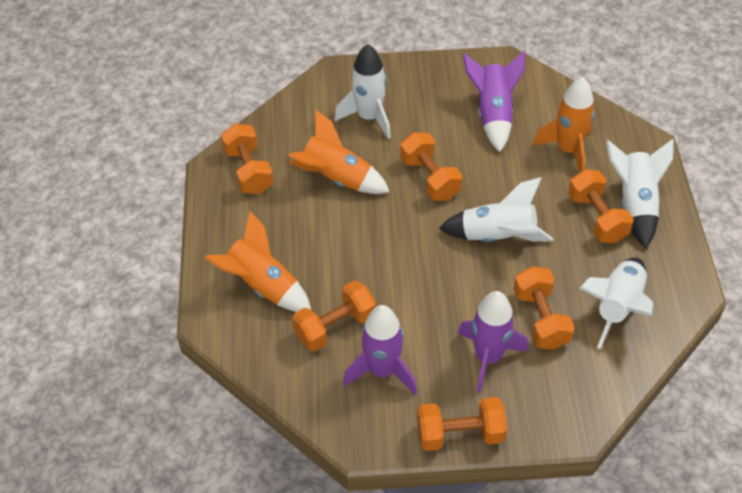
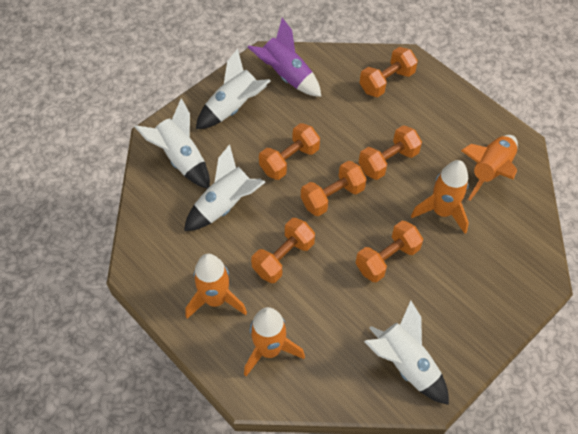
orange rocket: [204,211,311,312] [288,109,390,194] [533,77,595,173] = 3 -> [185,254,247,319] [244,307,305,376] [411,160,469,234] [461,135,518,201] = 4
purple rocket: [343,305,417,395] [458,291,528,393] [463,51,525,152] = 3 -> [247,18,321,97] = 1

